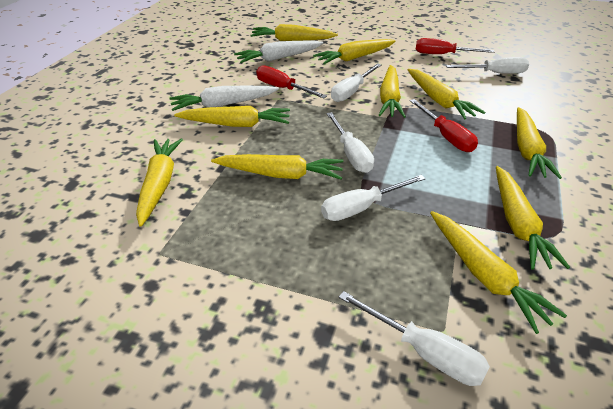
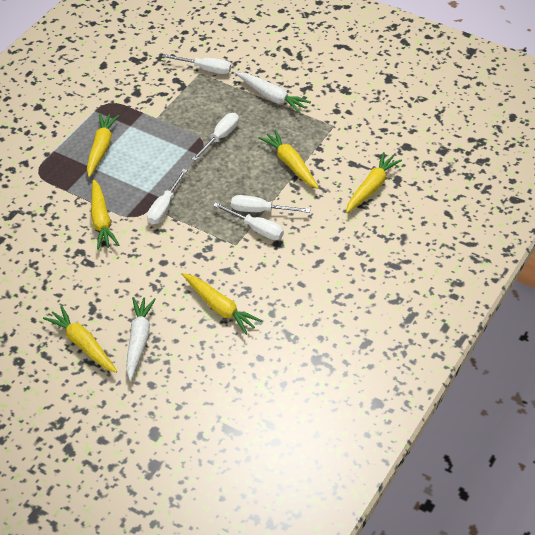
red screwdriver: [256,65,327,98] [410,99,478,152] [416,38,494,54] = 3 -> none = 0
yellow carrot: [136,138,183,227] [174,106,290,127] [211,154,343,179] [251,24,338,41] [313,39,396,64] [379,65,406,118] [408,69,485,120] [430,211,567,334] [496,166,570,270] [517,107,562,179] = 10 -> [43,305,118,373] [87,113,120,177] [91,179,119,250] [182,273,262,335] [259,130,319,189] [346,152,402,213] = 6

